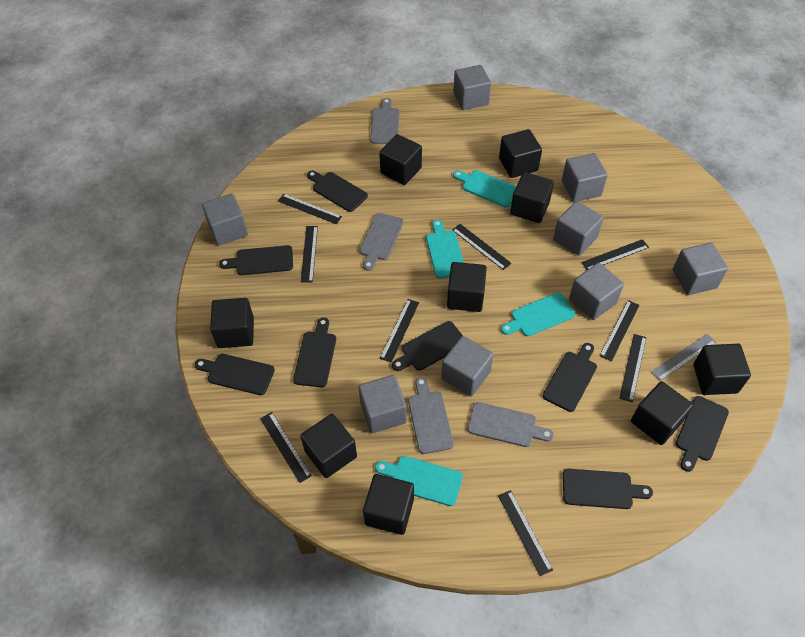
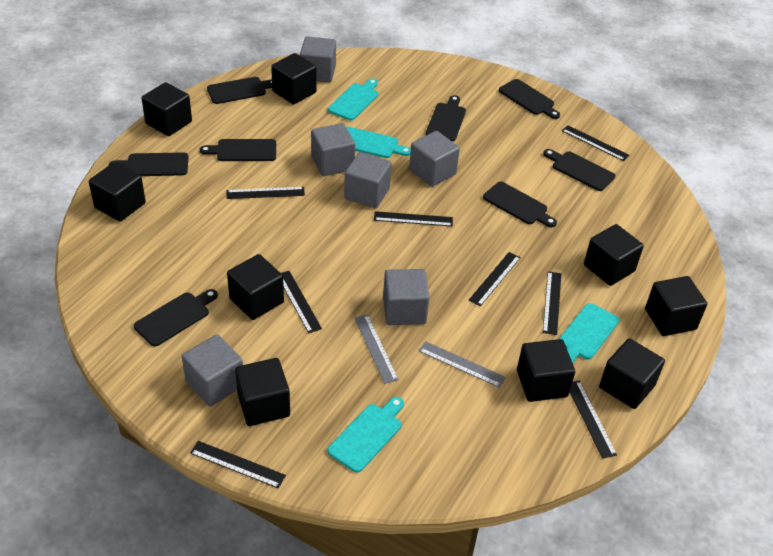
black ruler: [260,412,312,483] [278,194,342,224] [301,226,318,282] [380,299,419,363] [452,224,512,270] [498,490,553,576] [581,239,649,270] [600,300,640,362] [619,334,647,402] = 9 -> [190,441,286,489] [226,187,305,199] [281,271,322,333] [374,211,453,226] [469,252,521,306] [543,271,561,335] [562,125,629,161] [570,381,617,459] = 8
grey cube: [202,193,248,246] [358,375,407,433] [441,336,493,397] [453,65,491,110] [553,201,604,256] [562,153,608,202] [569,262,624,320] [673,243,728,295] = 8 -> [182,334,243,407] [300,36,336,83] [311,123,355,176] [344,152,391,208] [383,269,429,325] [409,131,460,187] = 6
grey cutting board: [360,213,404,271] [370,98,399,144] [408,377,454,454] [468,402,554,447] = 4 -> none = 0
grey ruler: [651,334,716,381] = 1 -> [354,314,399,384] [419,341,506,388] = 2

